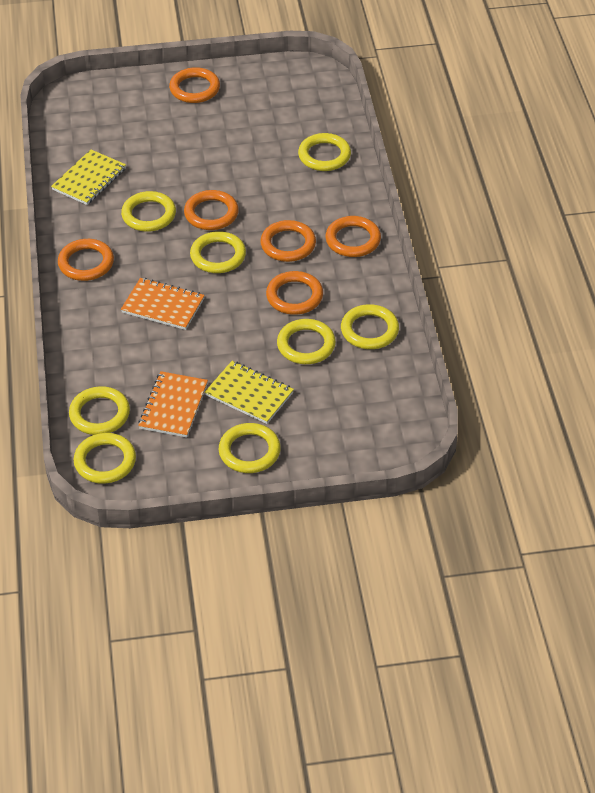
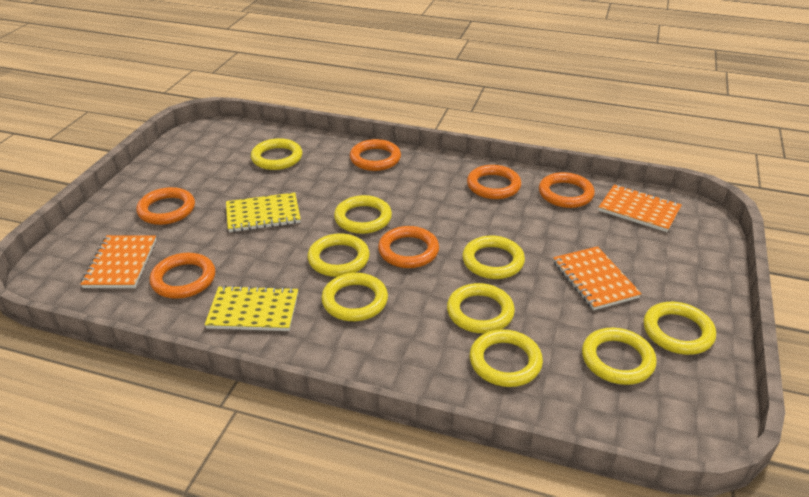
orange notebook: [121,278,205,330] [138,371,208,438] = 2 -> [80,235,156,288] [553,246,642,310] [599,184,682,232] = 3
yellow ring: [69,386,130,435] [74,433,136,484] [121,191,176,232] [190,231,246,273] [219,423,281,473] [277,319,336,364] [298,133,351,171] [341,304,399,349] = 8 -> [251,138,302,170] [308,233,370,277] [321,273,388,321] [334,195,392,234] [447,283,515,333] [462,236,525,279] [470,329,543,387] [582,328,657,385] [644,302,716,355] = 9

